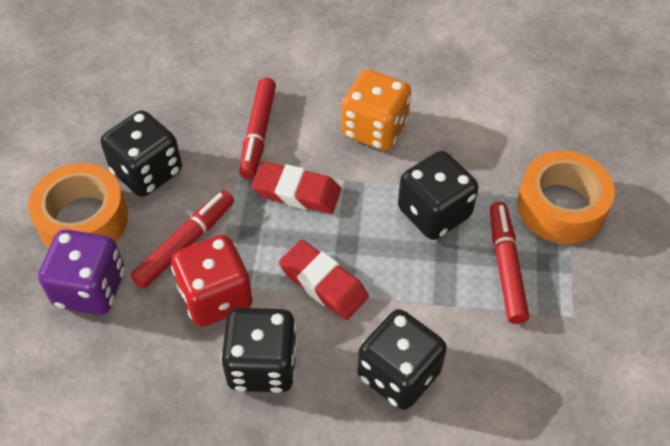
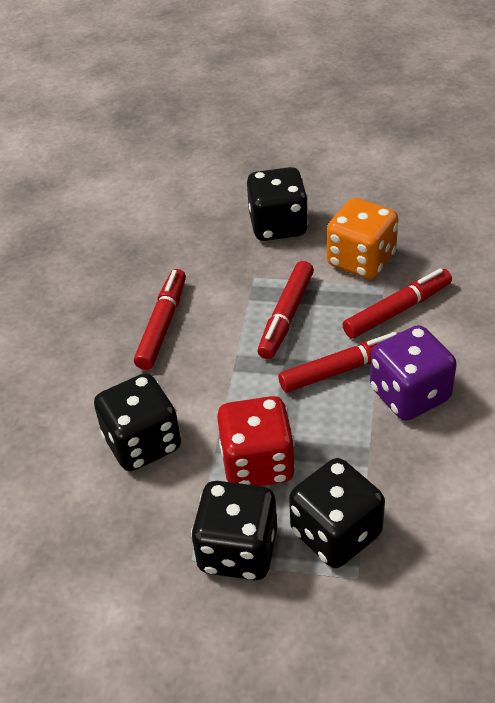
orange tape: [28,163,128,248] [517,151,615,244] = 2 -> none = 0
red eraser: [252,161,341,214] [279,240,369,320] = 2 -> none = 0
red marker: [130,190,234,289] [239,78,276,179] [490,202,529,324] = 3 -> [134,269,186,370] [257,261,314,359] [278,332,400,393] [342,268,452,339] = 4

